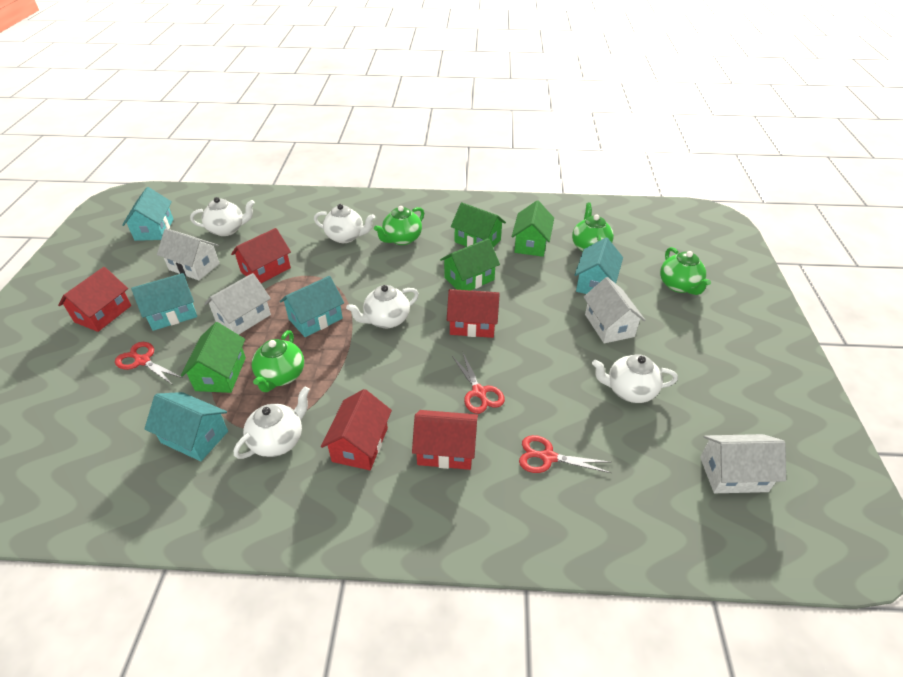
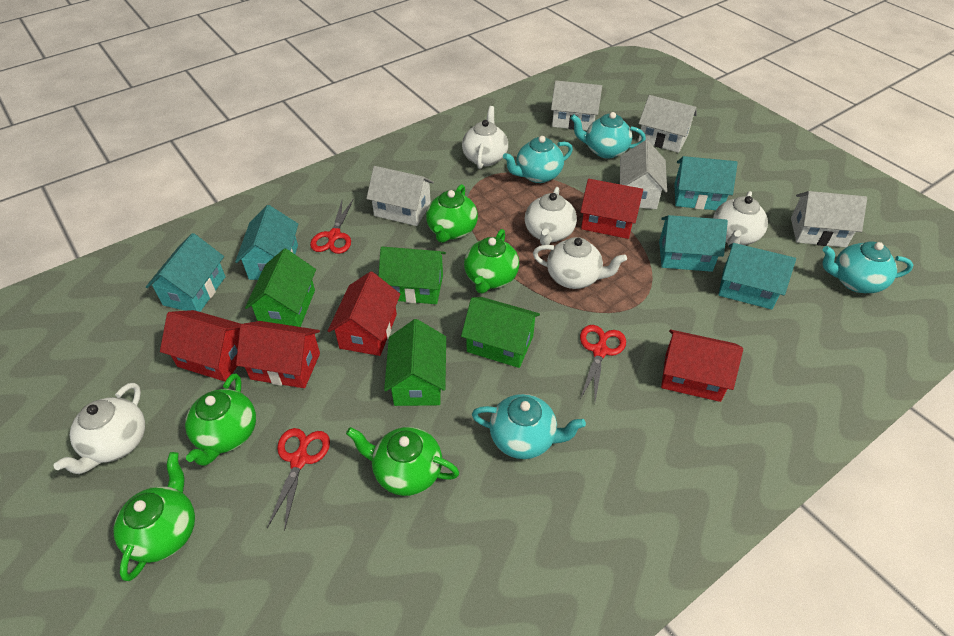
green teapot: [251,330,304,392] [374,206,424,245] [572,202,614,252] [660,247,711,295] = 4 -> [113,452,195,581] [185,373,256,466] [346,427,459,496] [426,184,478,243] [464,229,519,294] = 5
turquoise teapot: none = 0 -> [472,394,586,459] [503,136,573,183] [570,112,646,159] [822,241,913,293] = 4
white house: [157,228,220,281] [204,273,271,335] [584,277,646,343] [700,434,786,493] = 4 -> [366,166,434,226] [551,80,602,131] [620,140,667,209] [638,95,697,153] [791,191,867,247] = 5

